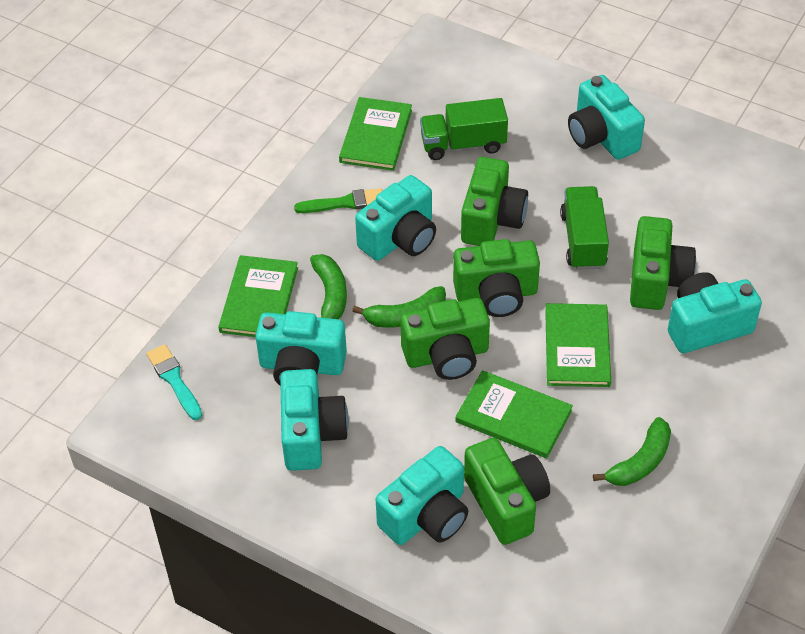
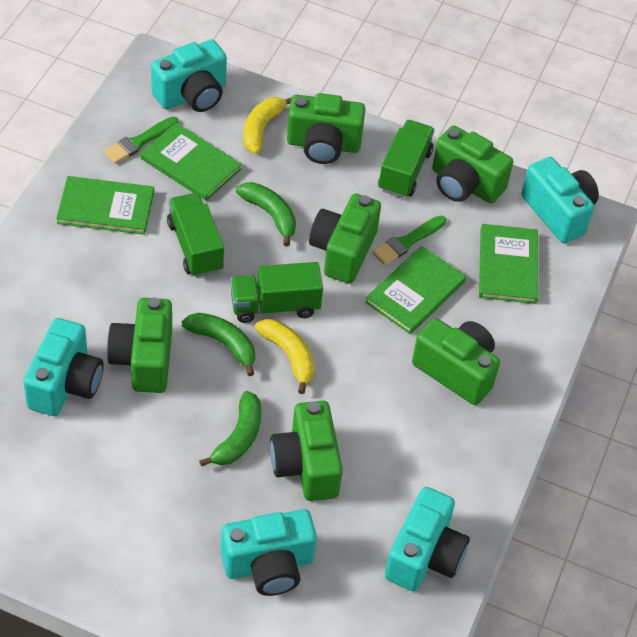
green brush: [294,188,382,213] = 1 -> [104,117,179,164] [372,215,446,265] = 2
green camera: [400,298,490,380] [453,239,540,317] [461,157,528,246] [464,438,550,545] [630,216,696,310] = 5 -> [107,297,172,393] [270,401,343,501] [287,93,365,164] [309,194,381,284] [412,318,500,405] [432,125,513,203] = 6
green truck: [420,98,508,160] [560,186,609,270] = 2 -> [167,193,224,277] [230,262,323,323] [378,120,434,198] = 3
turquoise brush: [146,344,202,420] = 1 -> none = 0
turquoise camera: [256,311,347,386] [280,369,349,471] [355,175,436,261] [376,446,468,545] [568,75,645,160] [668,272,762,353] = 6 -> [23,318,104,416] [151,39,227,112] [221,509,317,596] [385,487,470,591] [521,157,599,243] = 5
yellow banana: none = 0 -> [243,97,292,154] [255,319,315,394] = 2

